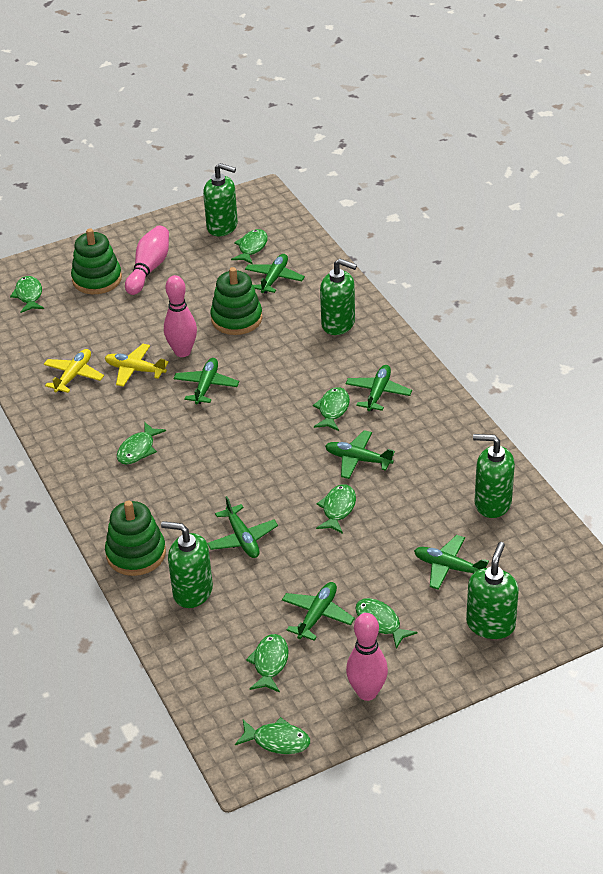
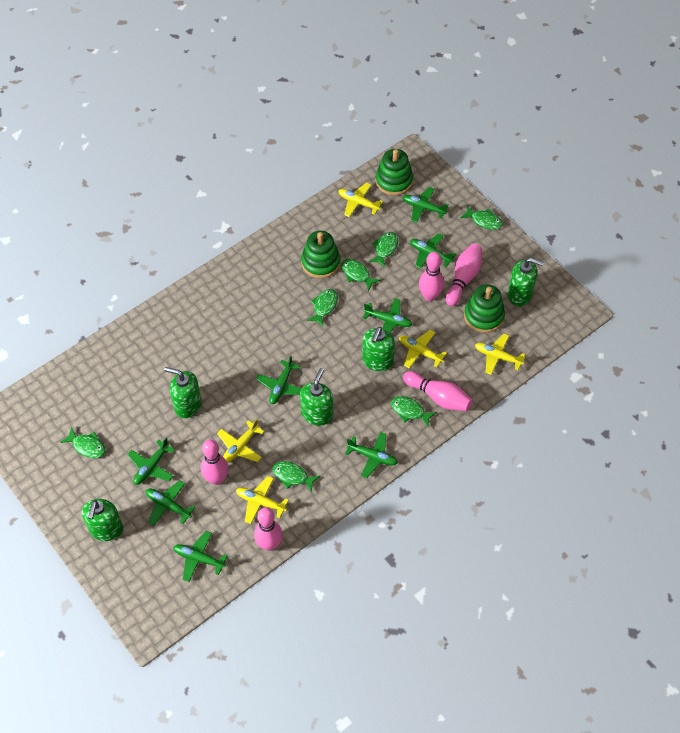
green fish: [10,276,44,313] [117,422,166,465] [231,229,268,264] [235,717,310,754] [246,634,289,693] [313,387,350,431] [316,484,356,534] [355,598,418,649] = 8 -> [60,427,106,458] [272,461,320,493] [307,289,338,327] [341,259,381,291] [369,232,398,268] [391,396,437,427] [460,205,503,230] = 7
green plane: [173,358,239,404] [207,496,278,558] [245,254,305,294] [282,582,355,641] [325,430,395,479] [346,365,412,411] [414,535,489,590] = 7 -> [127,438,175,485] [146,480,195,526] [173,531,228,582] [256,356,302,404] [345,432,398,478] [363,298,412,333] [403,187,448,223] [410,233,456,269] = 8
pink bowling pin: [125,225,169,295] [164,275,197,357] [346,613,388,701] = 3 -> [201,440,229,485] [254,507,283,551] [403,371,472,411] [419,252,444,301] [445,243,482,306] = 5
yellow plane: [44,349,104,393] [105,344,169,387] = 2 -> [217,419,264,463] [236,476,289,524] [338,183,383,217] [399,330,447,368] [475,333,525,375] = 5

